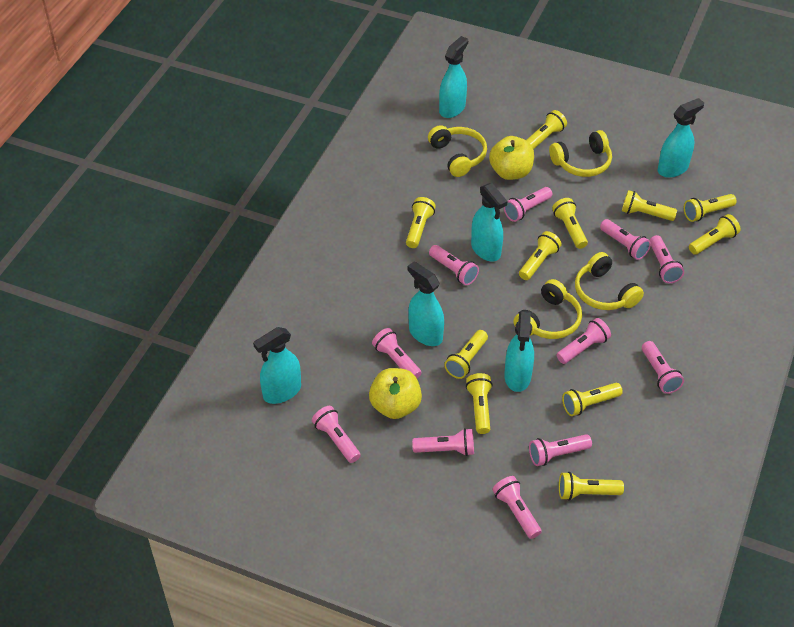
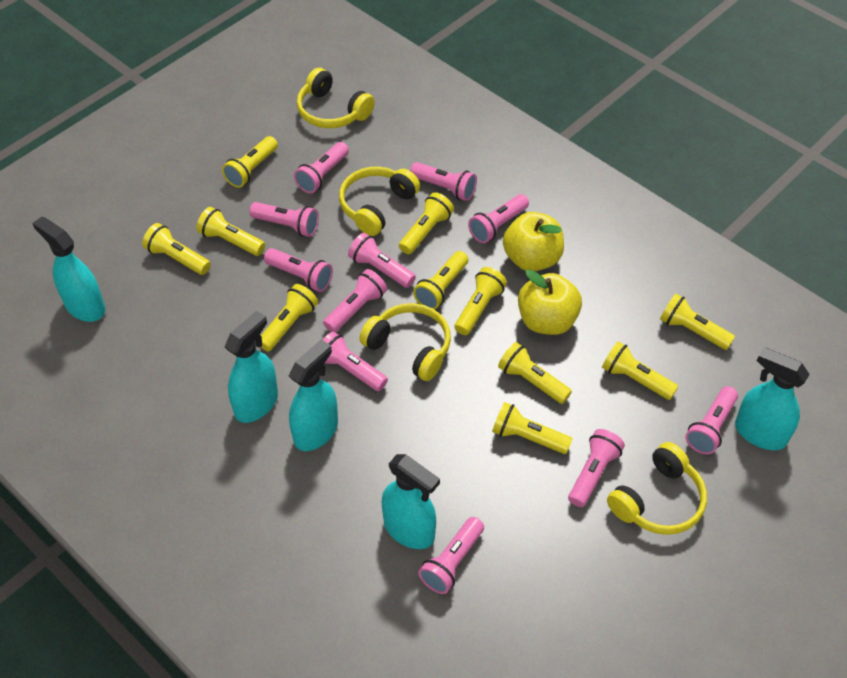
turquoise spray bottle: [253,327,301,404] [408,261,444,346] [439,36,468,118] [471,183,507,262] [504,311,534,392] [658,98,704,178] = 6 -> [32,217,105,322] [225,311,278,423] [289,339,338,451] [382,454,440,549] [735,347,810,450] = 5

